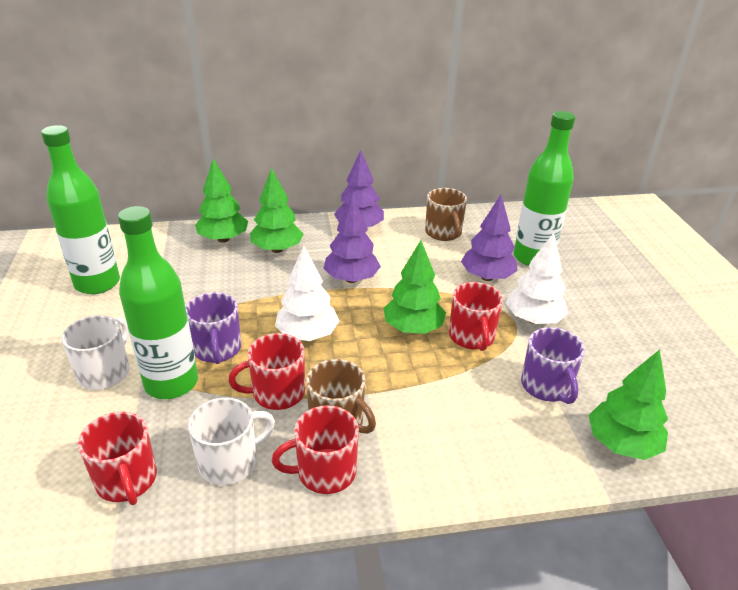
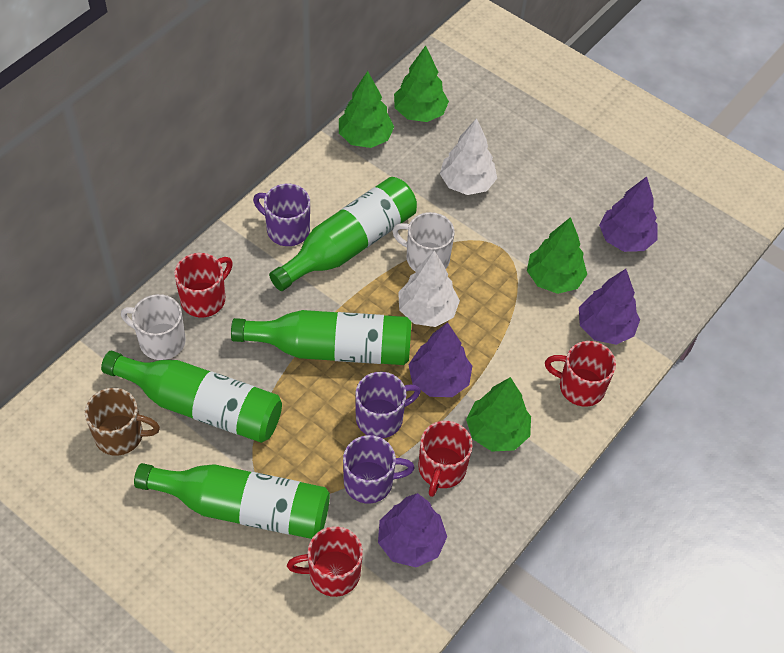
brown mug: [306,359,376,434] [425,188,467,241] = 2 -> [85,388,160,456] = 1
green bottle: [41,125,120,294] [118,206,198,399] [514,111,575,266] = 3 -> [101,351,282,443] [134,463,330,539] [231,310,411,365] [269,177,417,291] = 4
purple mug: [185,292,241,364] [521,327,585,404] = 2 -> [253,184,310,246] [343,435,415,504] [355,372,421,438] = 3
purple tree: [323,195,381,283] [334,150,384,227] [461,195,518,281] = 3 -> [378,493,447,567] [408,322,472,397] [579,269,640,345] [599,176,657,252] = 4

